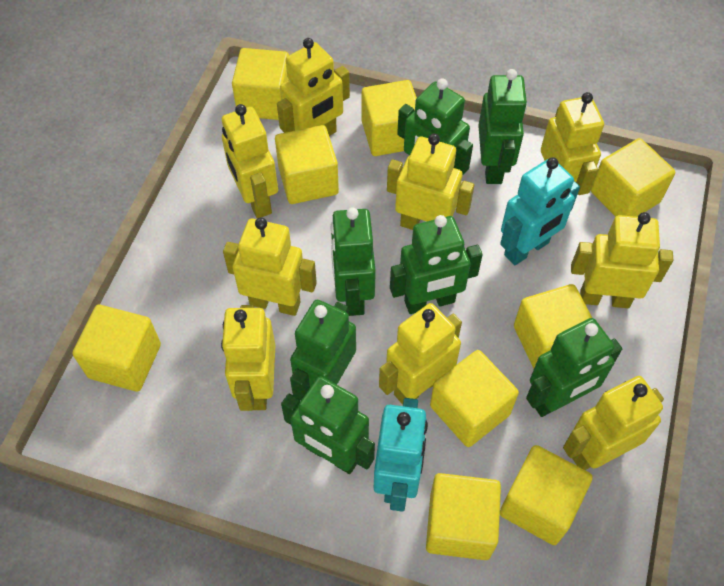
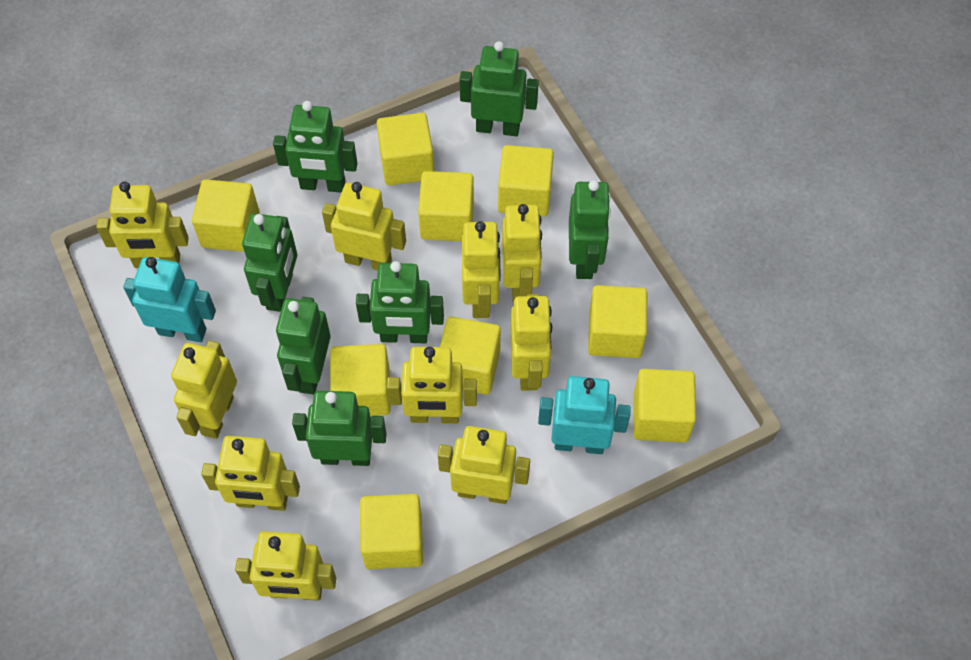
yellow robot: [221,305,275,411] [222,104,278,218] [223,217,317,316] [277,38,350,136] [379,303,462,405] [387,134,474,230] [541,92,604,195] [563,376,664,470] [571,212,673,308] = 9 -> [96,181,189,268] [171,341,237,439] [201,436,300,511] [235,531,336,601] [322,182,406,271] [387,347,477,423] [438,426,530,504] [462,221,500,318] [502,204,542,302] [510,294,552,391] = 10

